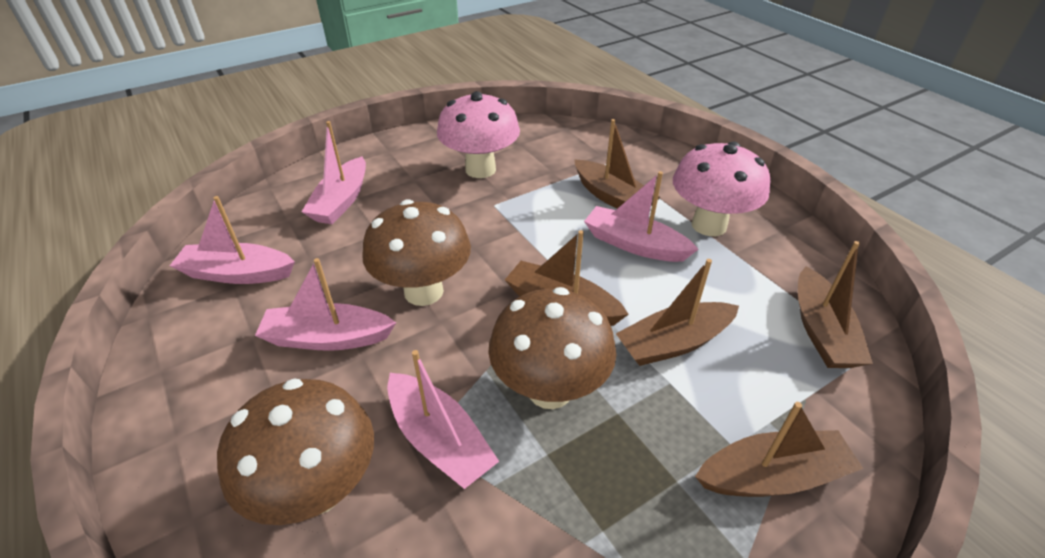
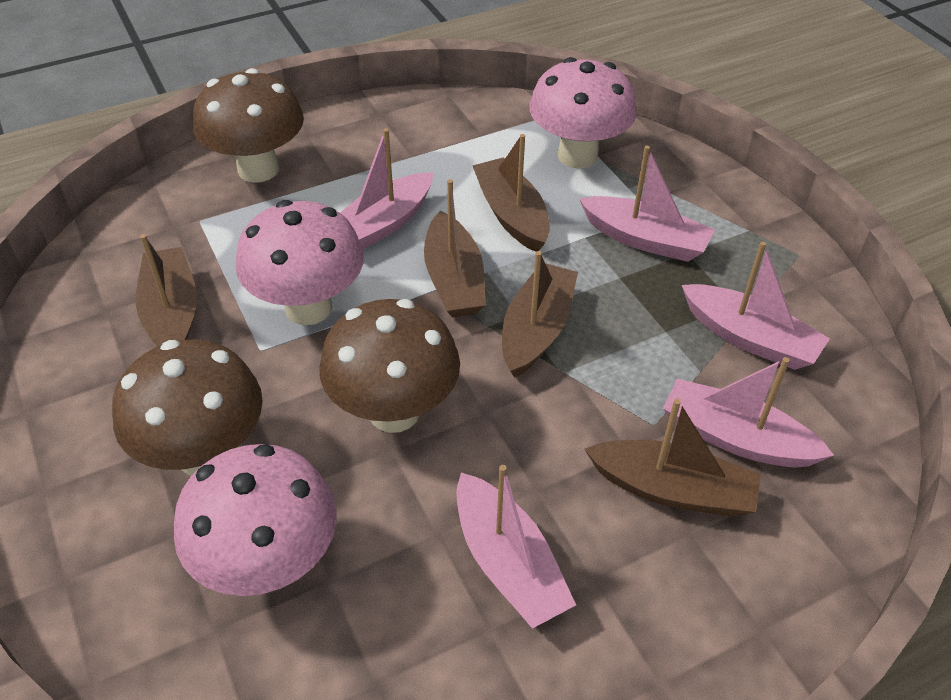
pink mushroom: [437,91,520,178] [673,142,770,236] = 2 -> [174,444,337,596] [236,200,364,325] [529,57,637,169] = 3

